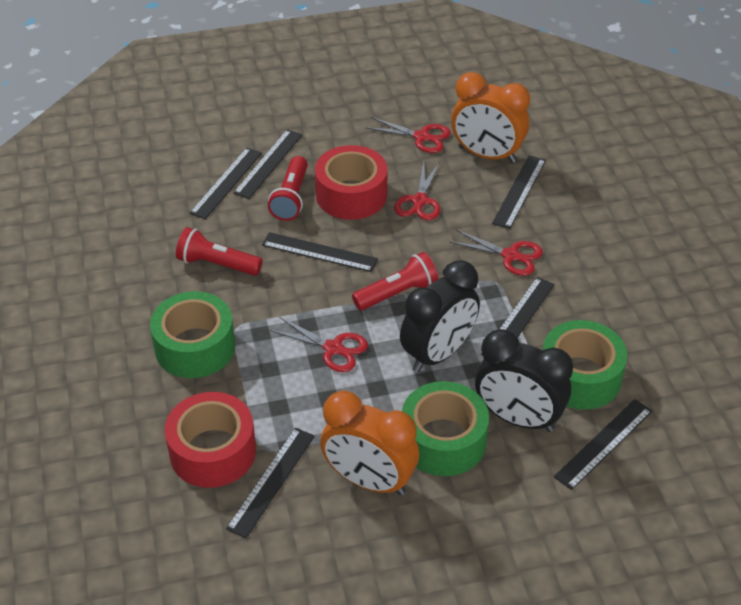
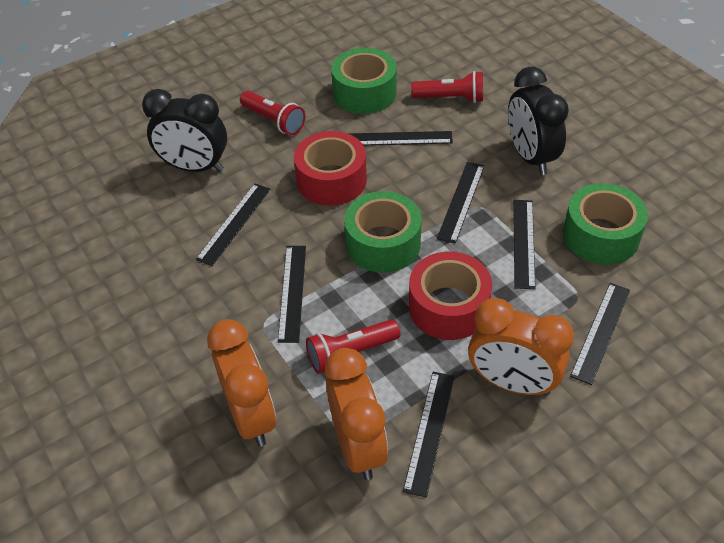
orange clock: [320,391,419,495] [451,72,530,163] = 2 -> [207,319,276,447] [325,348,388,480] [468,298,574,396] = 3
red scissors: [270,317,368,372] [365,117,451,153] [394,162,440,220] [450,229,543,276] = 4 -> none = 0

